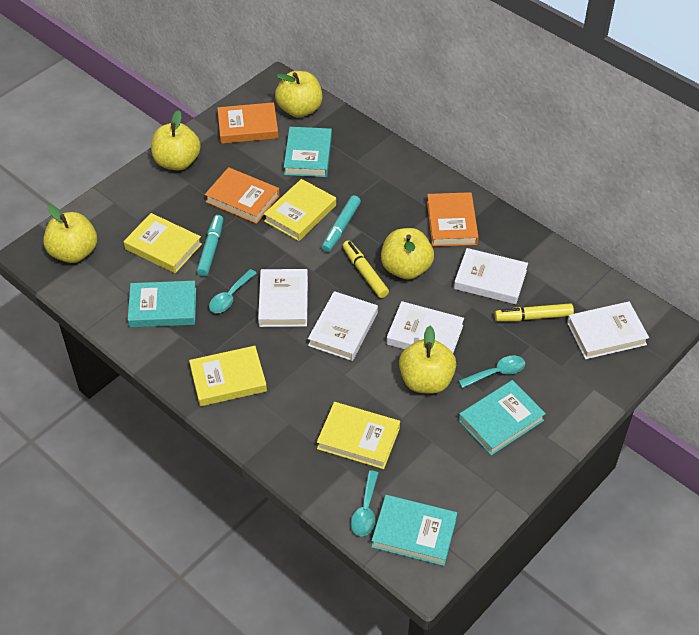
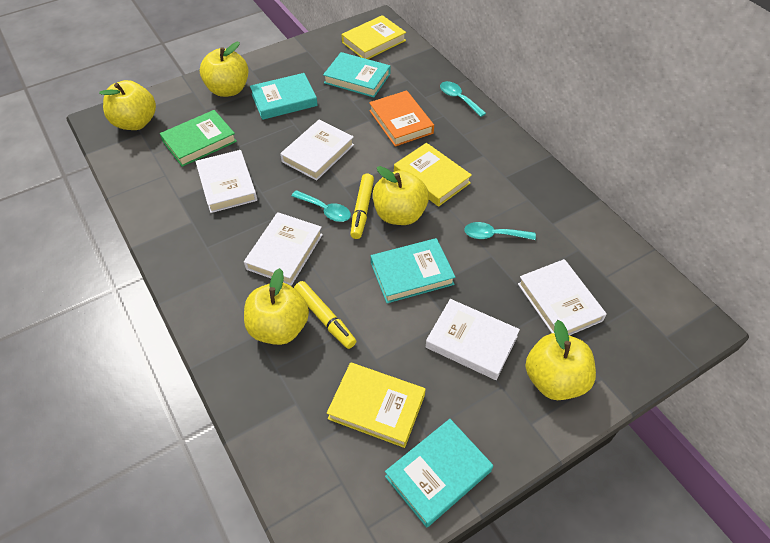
green book: none = 0 -> [160,110,237,167] = 1
orange book: [205,167,280,224] [217,102,278,144] [427,192,479,247] = 3 -> [369,90,434,147] = 1
turquoise marker: [197,215,223,276] [322,195,361,252] = 2 -> none = 0
yellow book: [124,213,202,273] [189,346,267,406] [264,179,336,241] [317,402,400,469] = 4 -> [327,362,426,448] [341,15,406,59] [394,143,472,207] = 3

